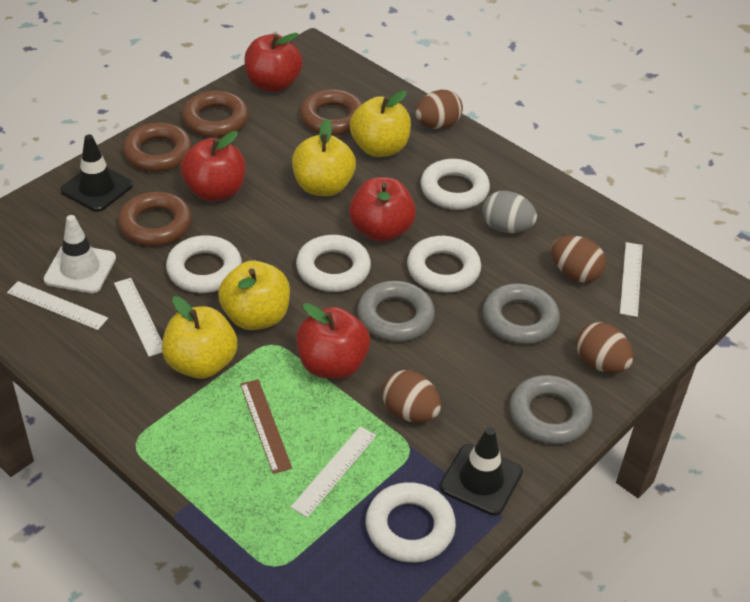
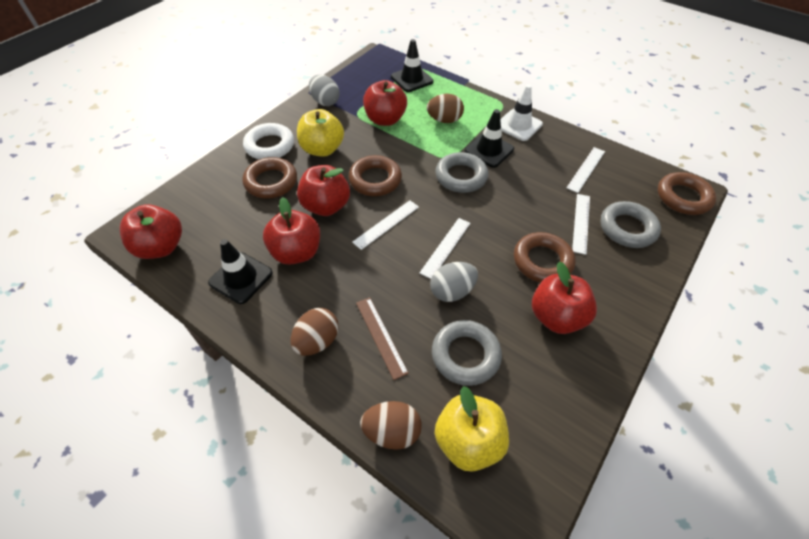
black traffic cone: [60,135,133,212] [440,427,523,516] = 2 -> [208,239,273,304] [391,39,434,92] [464,109,514,168] = 3
brown egg: [382,370,441,422] [415,90,463,129] [551,235,606,283] [576,322,634,373] = 4 -> [291,308,339,356] [360,401,422,450] [427,94,464,123] = 3
grey egg: [482,191,537,233] = 1 -> [309,75,340,106] [430,262,478,302] = 2
red apple: [181,131,245,201] [244,33,303,92] [296,303,370,379] [349,177,416,242] = 4 -> [120,204,182,259] [263,197,320,265] [297,165,350,216] [363,80,407,126] [532,262,597,334] = 5
white ring: [166,235,242,293] [296,235,371,292] [366,482,456,563] [407,236,481,293] [421,159,490,210] = 5 -> [243,123,294,160] = 1
yellow apple: [162,296,237,379] [218,261,290,330] [292,119,356,196] [350,91,411,157] = 4 -> [297,109,344,157] [435,386,509,472] = 2

